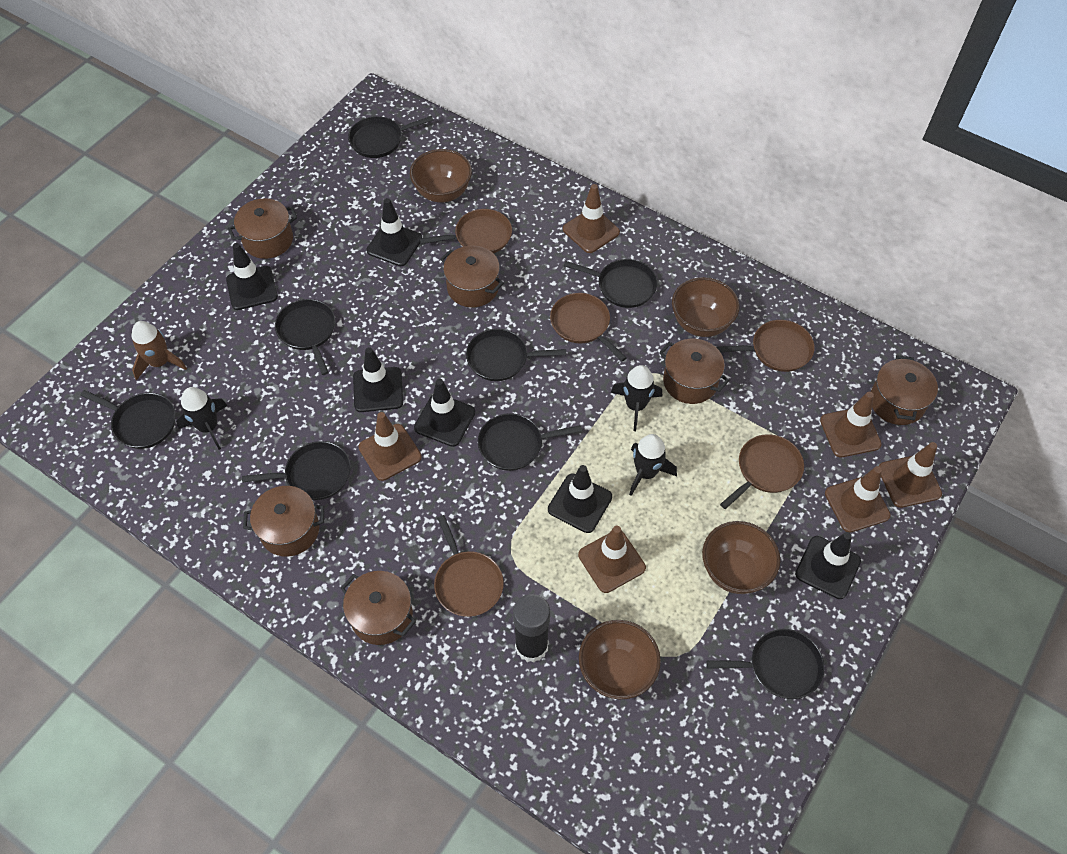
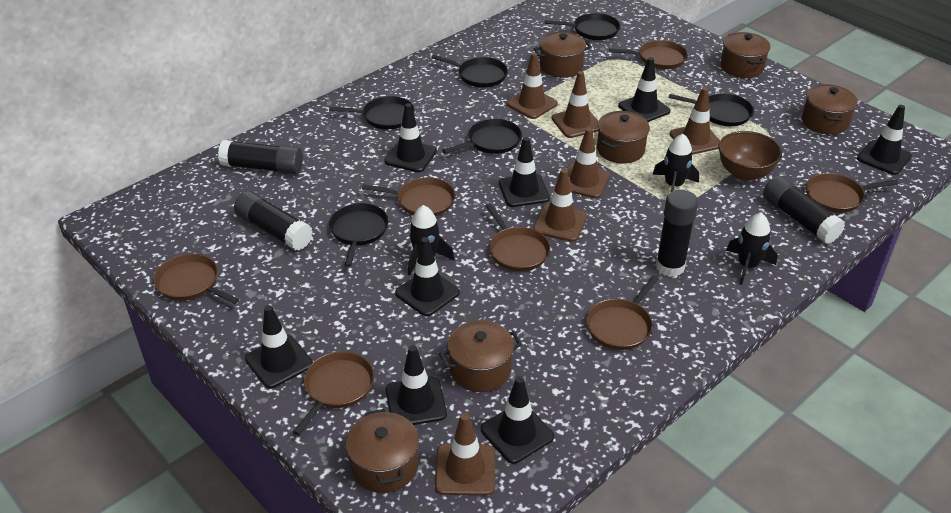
black glue stick: [513,594,550,663] = 1 -> [218,140,303,174] [234,191,313,251] [656,190,698,277] [763,176,845,244] = 4
black pan: [81,390,176,449] [242,441,351,500] [275,299,335,375] [348,116,433,158] [466,329,566,381] [478,413,582,471] [564,259,657,308] [706,629,825,699] = 8 -> [329,96,415,129] [329,203,389,267] [431,55,508,87] [442,119,522,154] [545,13,620,40] [669,93,753,126] = 6
black traffic cone: [226,243,278,310] [353,347,403,412] [366,198,422,266] [414,379,475,447] [548,465,612,533] [795,532,861,599] = 6 -> [245,305,313,388] [384,103,437,172] [386,345,447,425] [395,237,460,316] [481,376,554,464] [499,137,550,207] [618,57,670,122] [857,105,912,175] = 8
brown bowl: [410,149,472,203] [579,620,661,699] [672,277,740,337] [702,521,780,594] = 4 -> [718,131,782,181] = 1
brown pan: [420,209,512,253] [434,515,504,617] [550,293,627,361] [716,320,814,372] [720,434,804,509] = 5 -> [154,254,239,304] [293,351,374,435] [362,177,455,216] [485,203,550,271] [586,276,659,350] [609,40,688,69] [806,173,898,213] = 7
brown rocket: [131,321,187,380] = 1 -> none = 0

